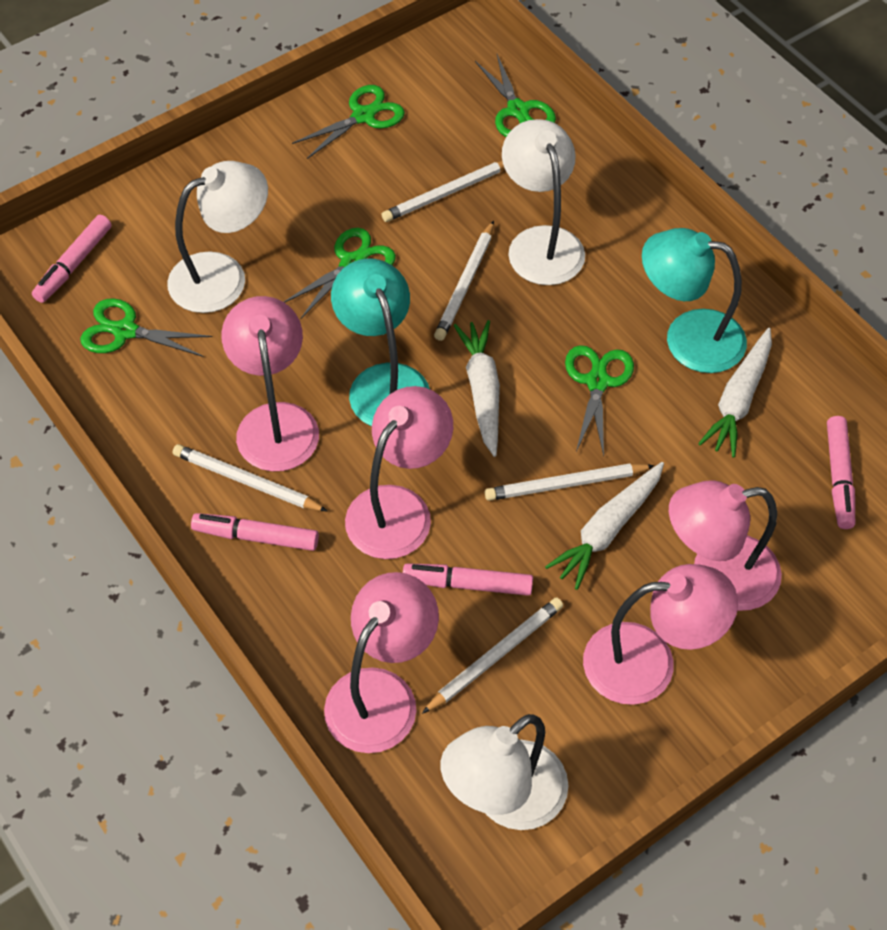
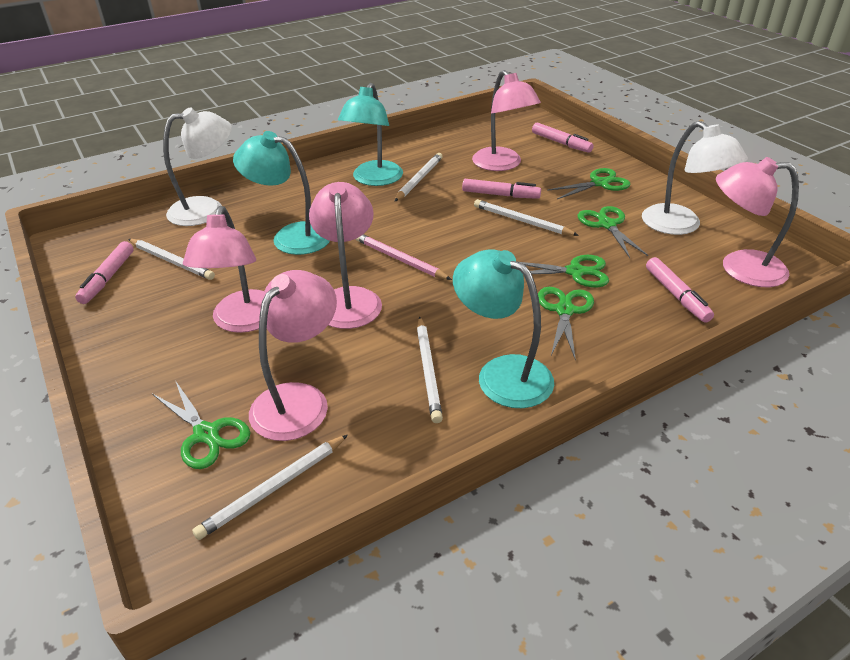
pink pencil: none = 0 -> [356,234,452,280] = 1
turquoise lamp: [331,258,430,426] [642,228,747,373] = 2 -> [233,131,330,255] [338,83,403,186] [453,249,554,408] = 3
white carrot: [453,320,500,457] [545,462,664,590] [698,328,772,458] = 3 -> none = 0
white lamp: [167,161,268,313] [440,714,569,830] [502,119,585,285] = 3 -> [163,107,232,226] [642,121,748,235] = 2

